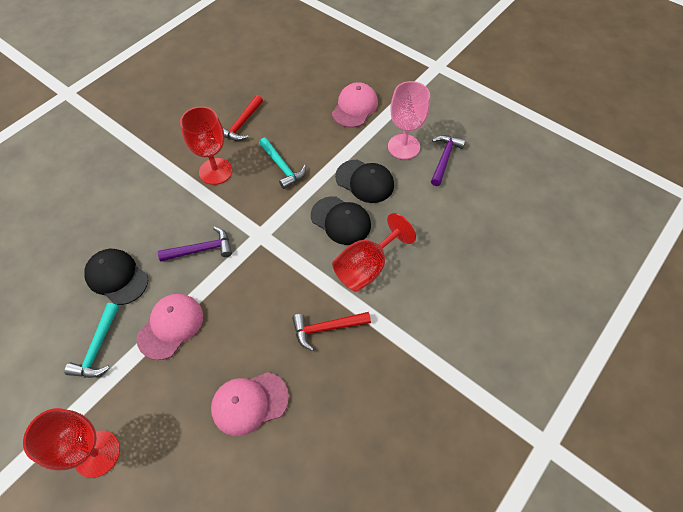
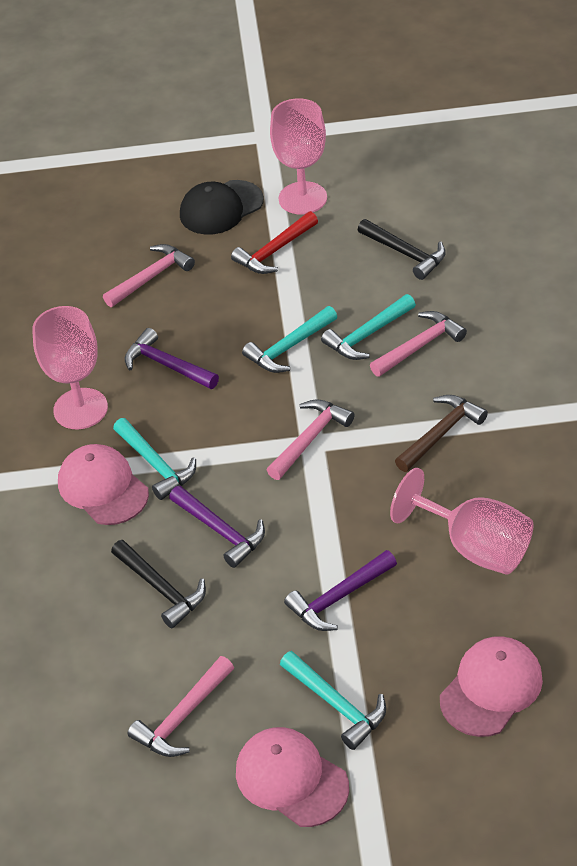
black cap: [84,249,148,305] [311,196,371,245] [335,160,394,203] = 3 -> [180,180,264,235] = 1
black hammer: none = 0 -> [111,540,206,628] [358,219,446,280] = 2
brown hammer: none = 0 -> [395,395,488,472] = 1
pink goblet: [388,81,430,159] = 1 -> [32,306,108,429] [270,98,327,214] [390,468,533,575] = 3
pink hammer: none = 0 -> [103,244,195,307] [128,656,234,757] [267,399,354,480] [370,311,467,377] = 4
purple hammer: [158,227,232,261] [431,135,466,186] = 2 -> [125,328,219,389] [169,486,265,568] [284,550,397,631] = 3
red goblet: [23,408,120,478] [180,106,233,185] [332,213,416,292] = 3 -> none = 0
red hammer: [223,95,263,141] [292,312,371,351] = 2 -> [231,211,318,274] = 1
turquoise hammer: [64,303,119,378] [259,138,306,189] = 2 -> [113,418,196,500] [242,306,337,373] [280,651,386,750] [321,294,416,360] = 4

